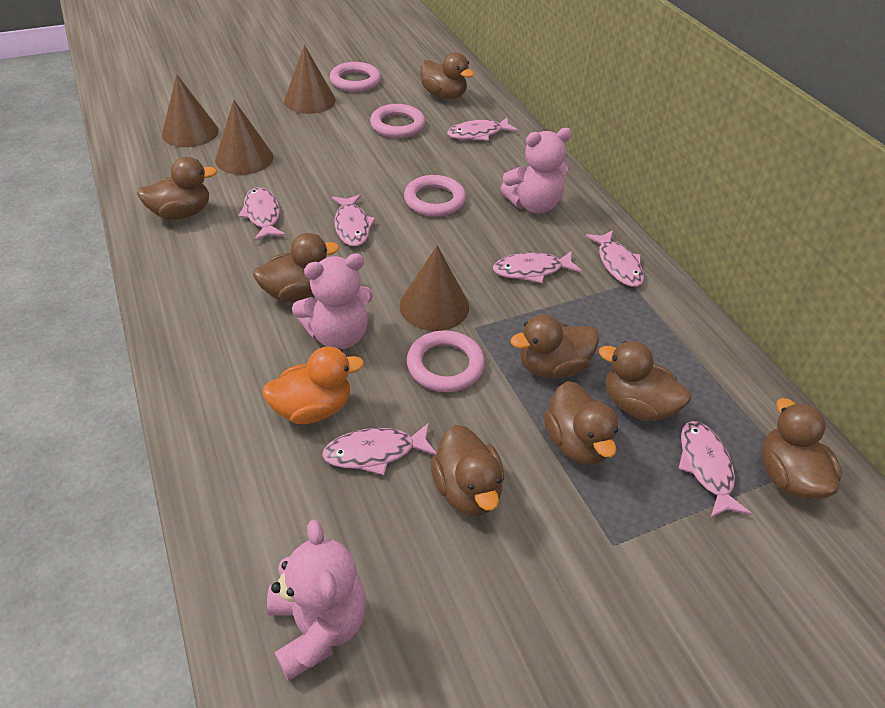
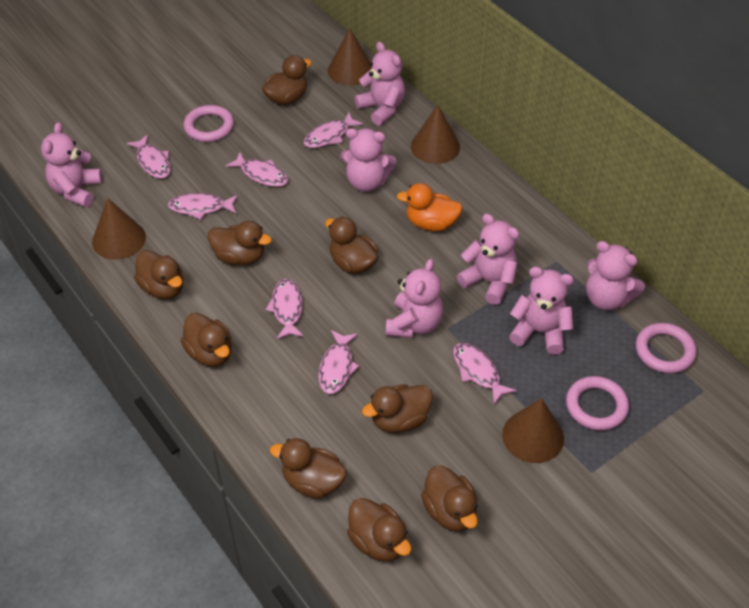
brown duck: [137,157,217,220] [253,233,339,302] [421,52,474,99] [431,425,504,516] [510,314,599,378] [544,381,618,465] [599,341,691,421] [762,398,842,499] = 8 -> [134,250,183,299] [181,313,232,366] [208,221,272,265] [262,55,312,105] [270,438,347,498] [325,217,378,274] [347,498,411,562] [362,384,433,433] [421,465,478,532] = 9
pink ring: [330,62,381,92] [370,104,425,138] [404,175,466,217] [407,331,485,392] = 4 -> [183,105,234,142] [566,376,629,431] [636,323,697,373] = 3
pink teddy bear: [267,520,366,681] [292,253,373,349] [500,128,572,214] = 3 -> [41,122,102,207] [341,128,397,192] [354,42,405,126] [386,259,443,338] [457,214,519,305] [509,267,574,355] [586,241,645,310] = 7

